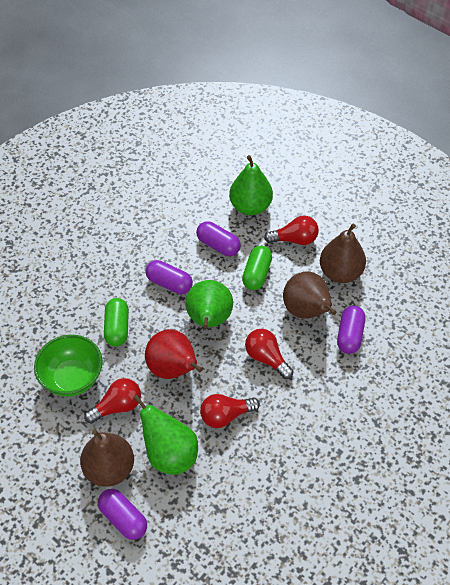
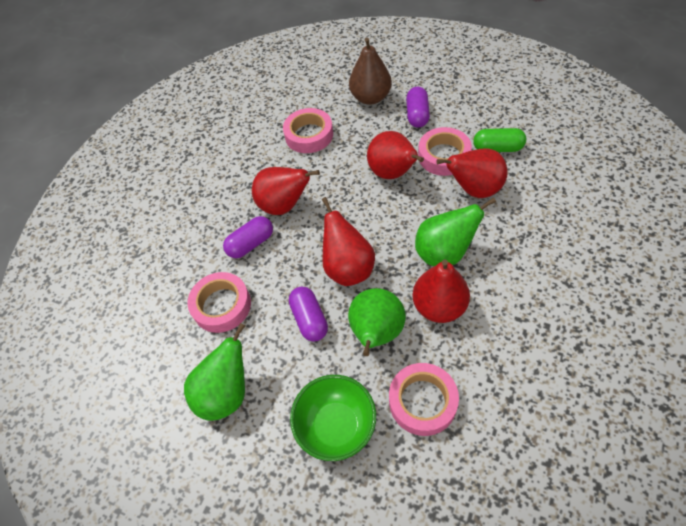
brown pear: [80,430,134,487] [283,271,337,319] [320,224,366,283] = 3 -> [349,37,392,105] = 1
green capsule: [104,298,129,346] [242,246,272,290] = 2 -> [473,128,526,152] = 1
pink tape: none = 0 -> [187,272,251,333] [283,108,333,153] [389,363,459,436] [418,127,472,176] = 4
purple capsule: [98,489,147,540] [146,260,193,294] [196,221,241,256] [337,306,365,354] = 4 -> [223,216,273,258] [289,287,328,342] [406,87,430,128] = 3
red light bulb: [84,378,141,424] [200,394,260,428] [245,329,293,379] [264,215,319,245] = 4 -> none = 0
red pear: [145,329,203,379] = 1 -> [252,167,320,215] [322,197,375,286] [367,131,424,179] [412,259,470,323] [436,148,508,198] = 5

